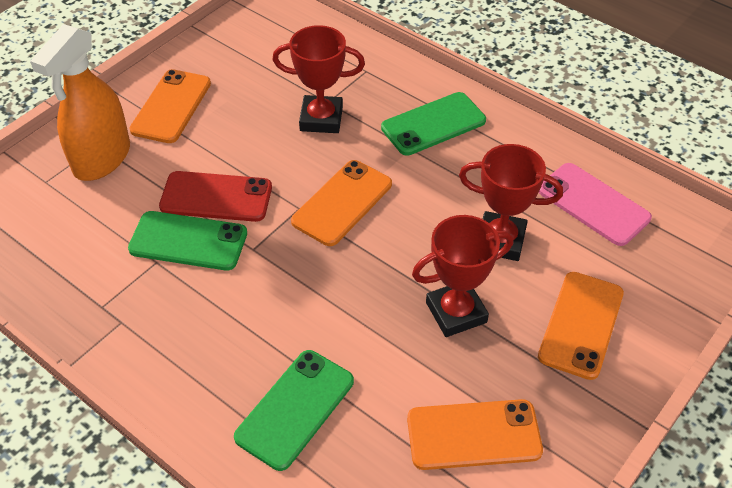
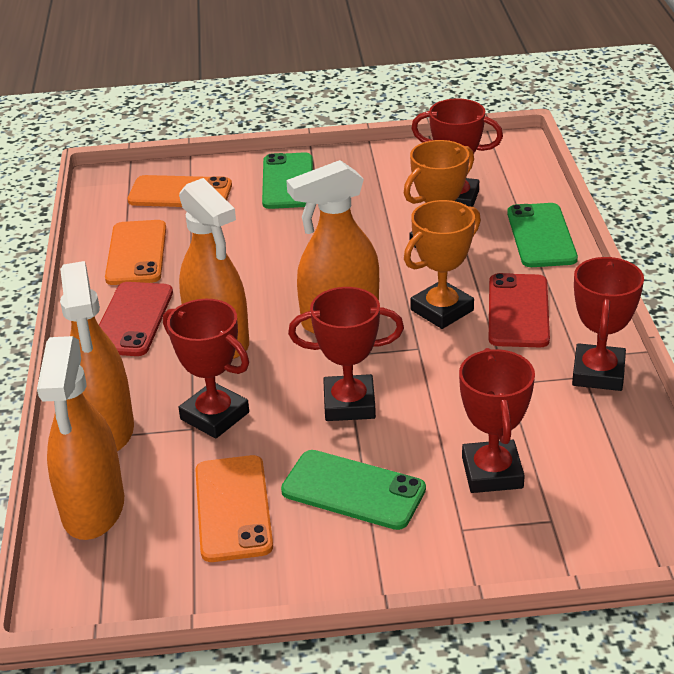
orange phone: [130,69,211,143] [291,160,392,246] [407,399,543,470] [538,272,624,380] = 4 -> [105,220,166,285] [128,175,232,207] [195,455,273,562] = 3
orange spray bottle: [30,24,130,181] = 1 -> [37,336,124,540] [60,261,134,451] [179,178,249,359] [286,160,379,334] = 4
orange trophy: none = 0 -> [404,140,474,248] [404,200,481,329] = 2
pink phone: [539,163,652,246] = 1 -> none = 0
red phone: [159,171,272,222] = 1 -> [99,282,173,356] [489,273,550,347] = 2
red trophy: [272,25,365,133] [412,215,513,337] [459,144,563,261] = 3 -> [163,299,249,439] [288,287,404,421] [411,98,503,207] [459,348,535,493] [572,257,644,391] = 5

